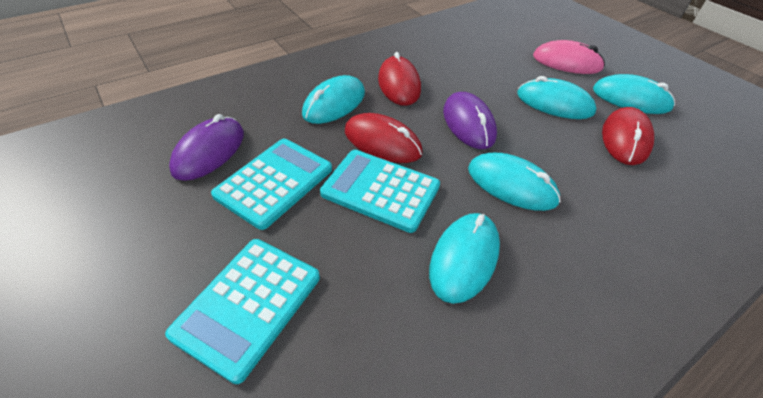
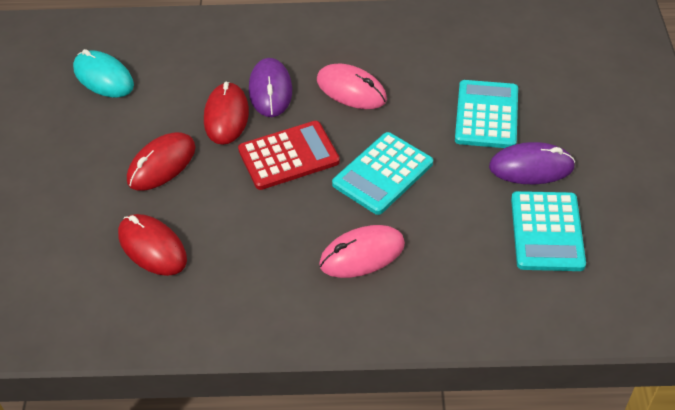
pink mouse: [533,40,605,74] = 1 -> [317,64,387,109] [319,225,405,278] = 2
red calculator: none = 0 -> [238,121,340,190] = 1
turquoise mouse: [302,75,365,124] [429,213,500,304] [468,153,561,211] [517,76,596,119] [593,74,675,114] = 5 -> [73,49,134,98] = 1

